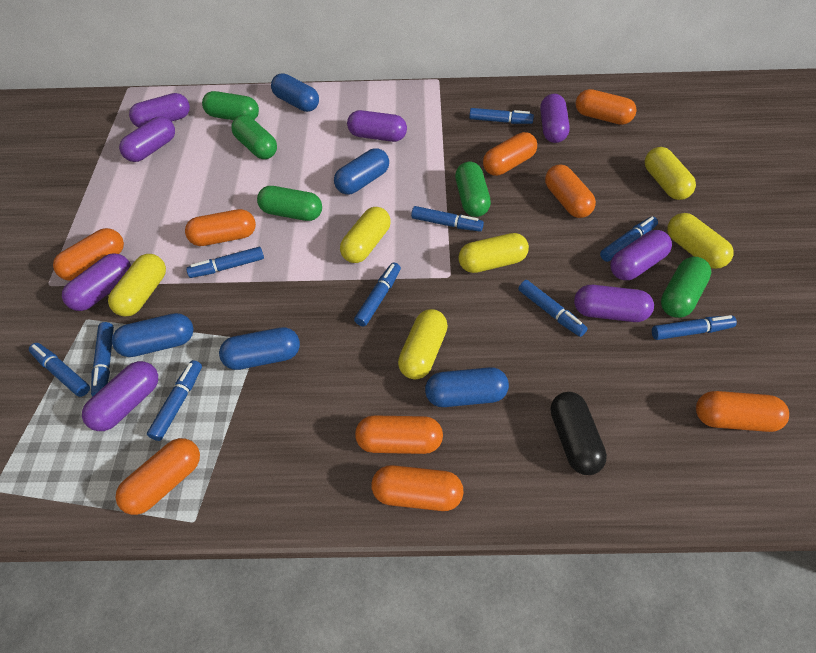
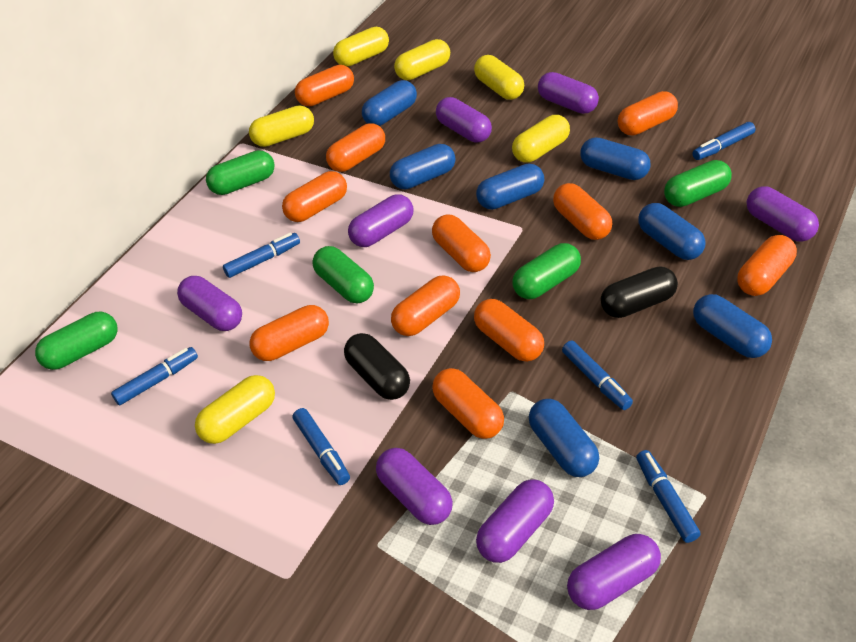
black capsule: [550,392,607,475] = 1 -> [344,333,410,400] [601,267,678,318] = 2
blue capsule: [112,313,194,357] [219,327,300,370] [271,73,319,112] [334,148,389,195] [425,367,509,407] = 5 -> [362,80,417,126] [390,144,455,189] [476,163,544,210] [529,399,599,477] [580,137,651,180] [639,203,705,260] [693,294,772,358] = 7
blue marker: [29,343,90,397] [91,322,114,396] [147,360,202,441] [186,247,264,278] [354,263,401,327] [411,206,484,231] [469,108,534,124] [518,280,588,337] [600,216,658,262] [652,315,737,340] = 10 -> [111,347,198,405] [223,233,300,278] [293,408,350,485] [562,341,633,410] [636,450,701,543] [692,122,755,160] = 6
orange capsule: [53,228,124,281] [115,438,200,515] [185,209,256,246] [355,415,443,454] [372,465,464,511] [483,132,537,176] [545,164,596,218] [576,89,637,125] [696,391,789,432] = 9 -> [250,305,329,361] [282,171,347,222] [295,65,354,106] [326,123,385,172] [391,275,460,336] [432,215,491,272] [432,368,504,439] [474,299,544,362] [553,183,612,240] [618,91,678,136] [737,235,797,296] = 11

